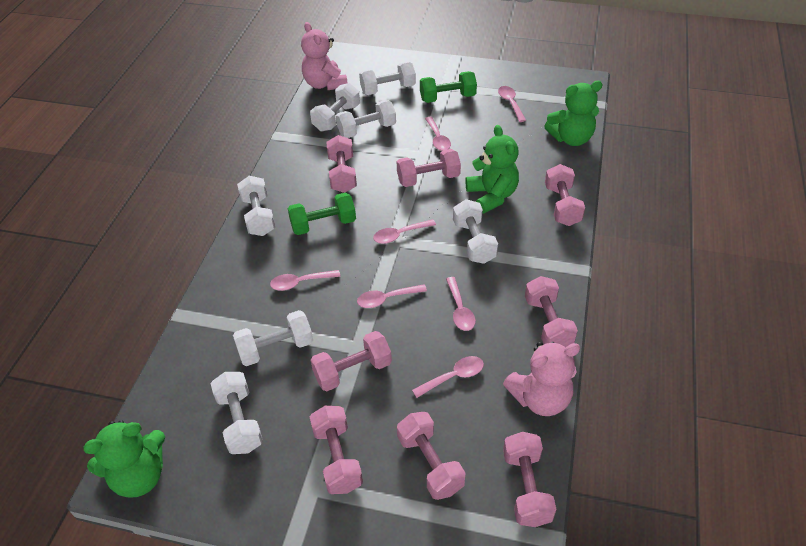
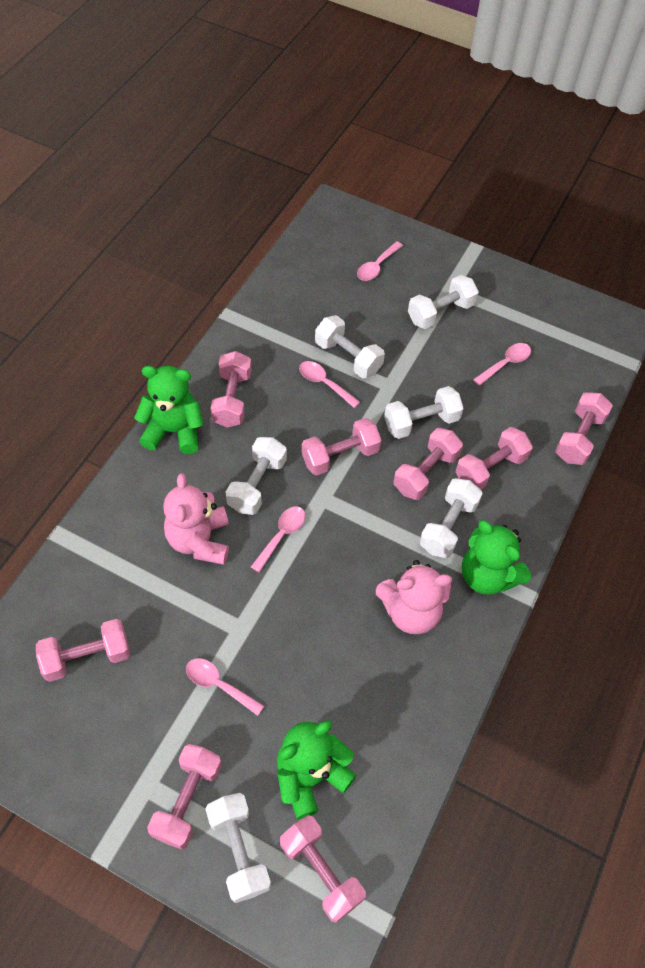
green dumbbell: [288,192,356,235] [420,71,477,103] = 2 -> none = 0
pink spoon: [270,270,340,291] [357,284,427,308] [373,219,436,244] [412,356,484,398] [425,117,451,151] [446,277,476,331] [498,86,526,122] = 7 -> [186,658,264,716] [251,507,305,573] [299,361,360,408] [357,241,403,281] [473,343,531,386] = 5
white dumbbell: [211,372,263,454] [233,310,313,366] [237,176,275,236] [310,83,360,131] [336,100,396,138] [359,62,416,95] [453,199,498,264] = 7 -> [205,793,271,903] [226,437,287,515] [315,315,385,378] [384,386,464,439] [408,275,479,329] [419,478,483,558] = 6

